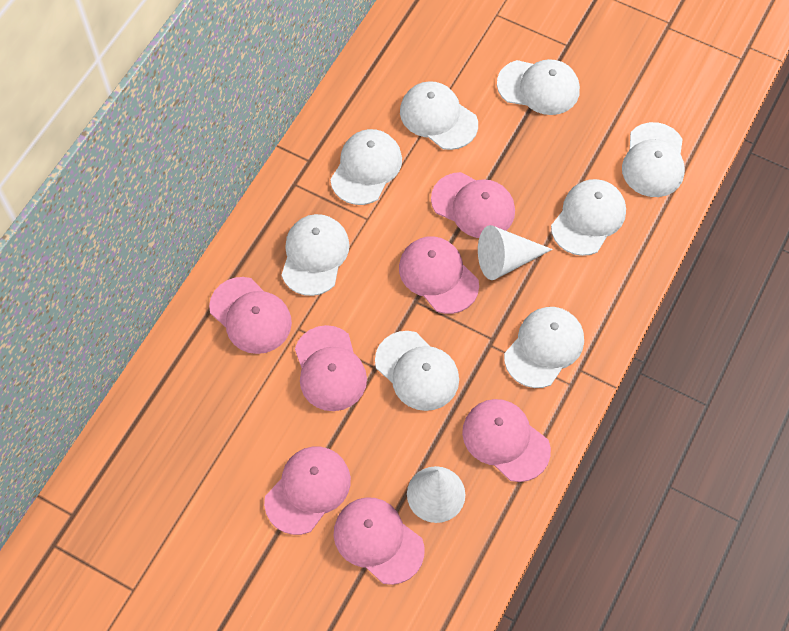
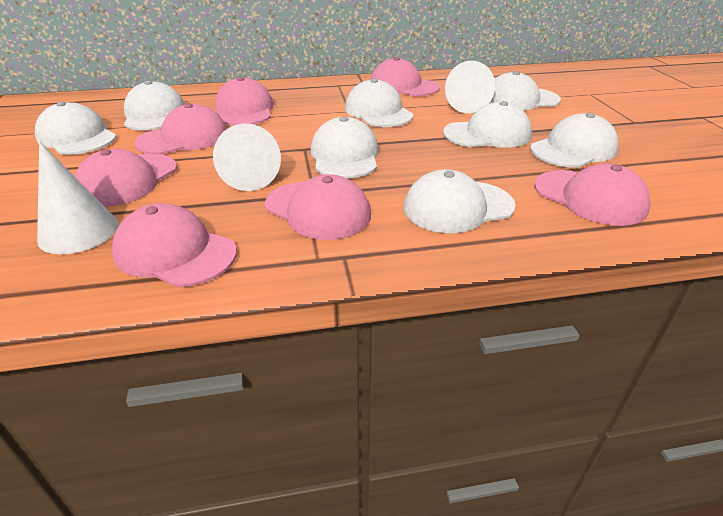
white cone: [407,466,465,523] [478,225,553,280] = 2 -> [37,141,118,254] [213,123,281,191] [445,61,495,113] = 3

